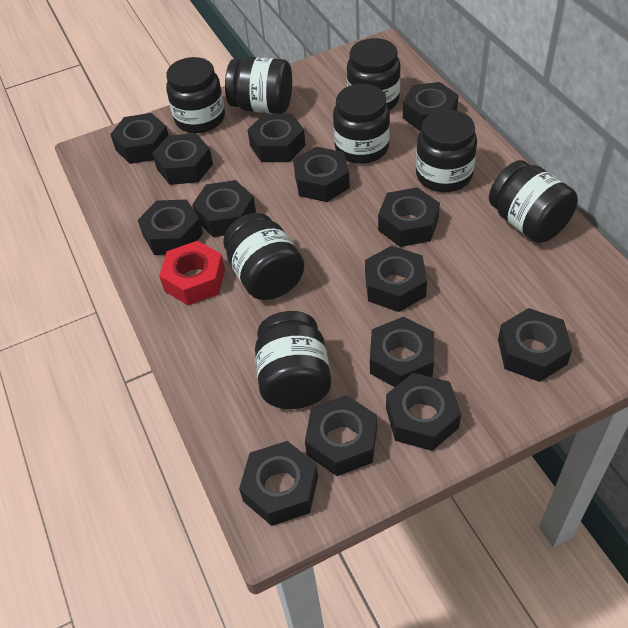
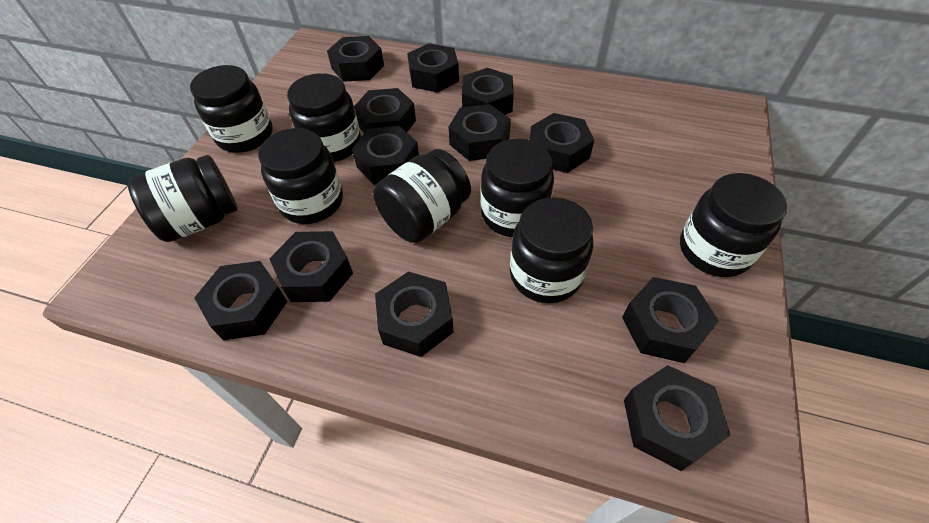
black nut: [110,113,169,164] [138,199,203,255] [152,133,213,185] [192,180,256,237] [239,441,318,526] [248,114,306,162] [293,147,350,202] [305,395,377,476] [365,246,427,312] [370,316,434,387] [378,188,440,247] [386,373,461,451] [403,82,459,131] [498,308,572,382] = 14 -> [194,261,287,340] [269,231,353,302] [327,36,384,82] [352,126,419,185] [354,88,416,133] [375,271,454,357] [407,43,459,93] [449,104,511,161] [462,68,514,115] [529,113,594,173] [622,277,719,363] [624,365,730,471] = 12
red nut: [159,241,225,305] = 1 -> none = 0

